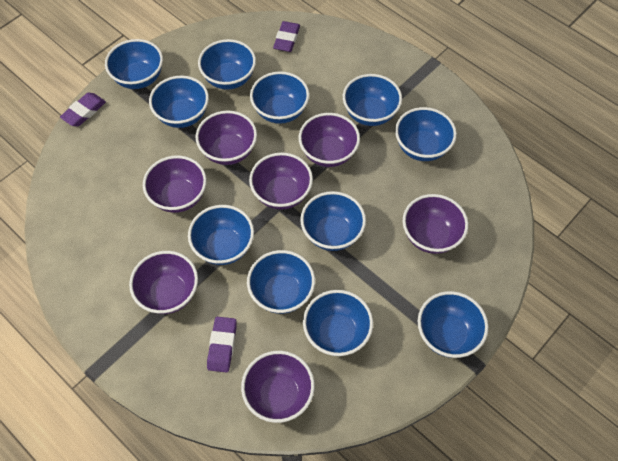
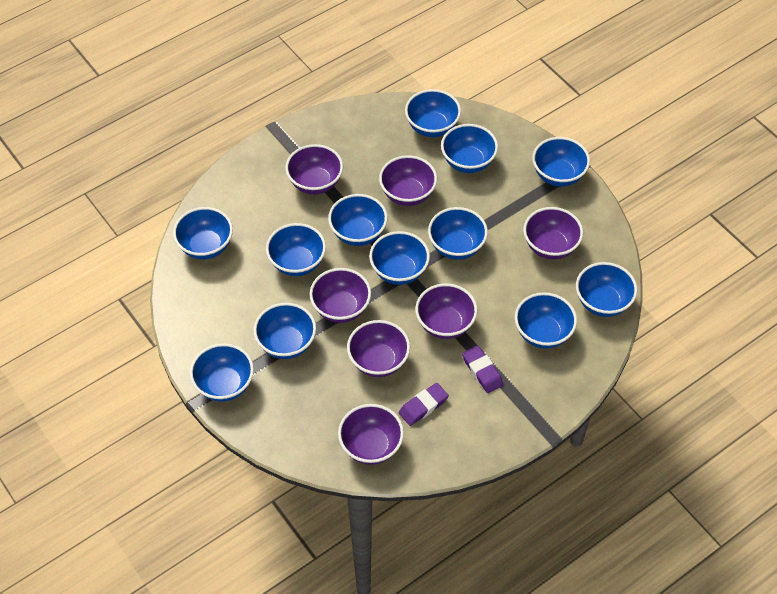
blue bowl: [105,39,163,89] [149,76,209,128] [188,205,254,265] [198,39,256,90] [247,250,315,314] [250,71,309,124] [300,191,366,251] [303,290,373,356] [343,74,402,126] [395,107,457,161] [418,291,488,358] = 11 -> [173,207,233,259] [190,343,254,402] [253,303,316,359] [266,223,326,276] [328,194,388,246] [369,231,430,285] [405,89,461,137] [428,207,488,260] [441,124,498,173] [515,292,577,349] [532,137,590,187] [576,262,637,317] = 12
purple eraser: [60,93,106,126] [207,317,237,373] [273,21,300,52] = 3 -> [399,383,449,426] [462,345,503,393] = 2

